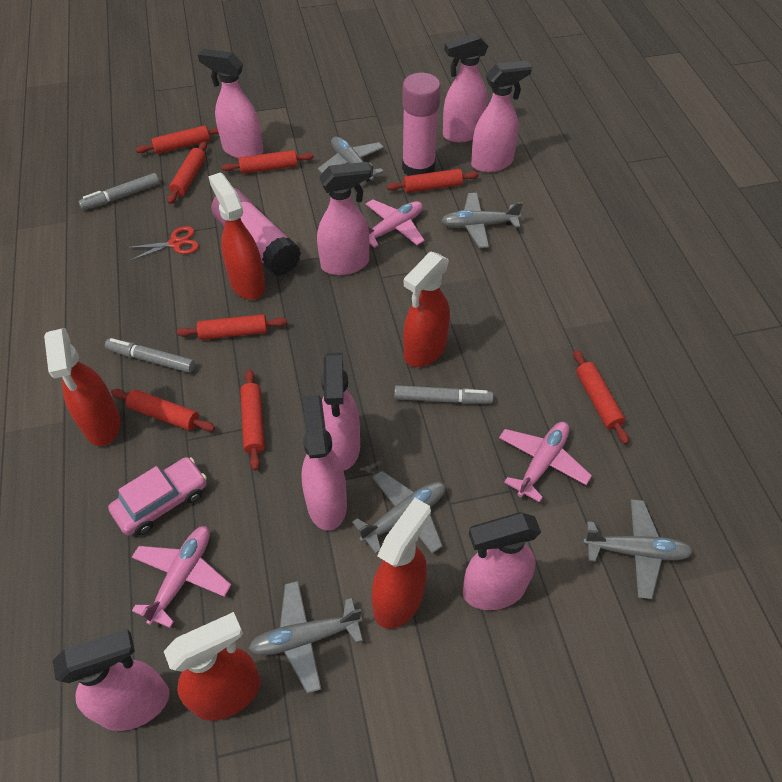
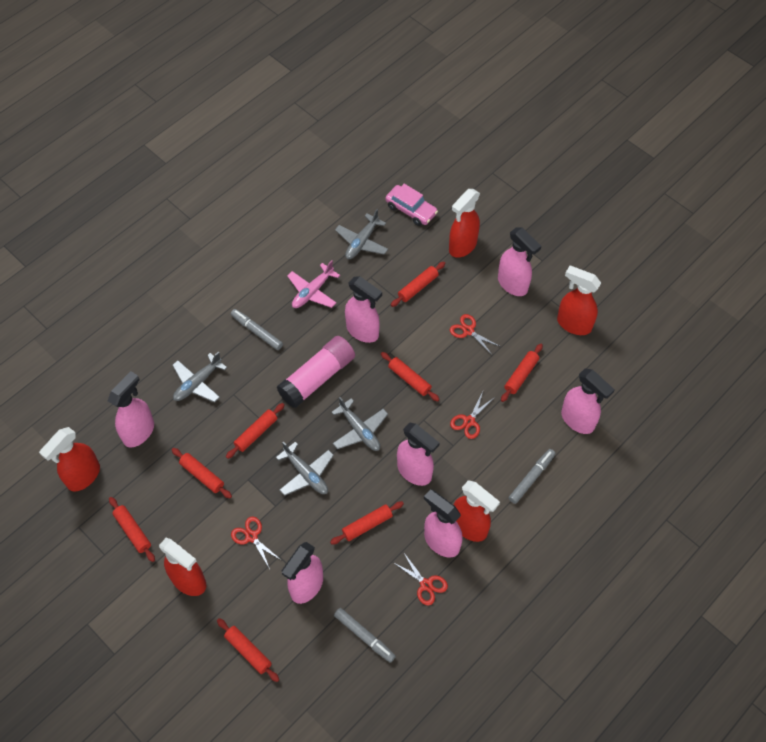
grey plane: [249,581,363,694] [317,136,384,182] [352,471,446,554] [441,193,523,248] [583,499,693,599] = 5 -> [172,352,227,403] [276,442,334,496] [331,397,388,451] [335,209,388,259] = 4
pink glue stick: [211,188,301,276] [402,73,441,176] = 2 -> [277,336,355,408] = 1
pink plane: [132,526,231,628] [366,199,425,248] [499,422,592,503] = 3 -> [287,260,340,308] = 1
pink spray bottle: [53,629,170,731] [198,49,263,159] [302,395,347,531] [317,162,371,275] [321,353,360,471] [443,33,488,142] [463,512,541,610] [471,61,532,172] = 8 -> [108,371,154,448] [282,542,323,604] [345,276,382,343] [397,422,439,486] [424,489,463,558] [498,227,541,296] [561,368,615,434] = 7
red scissors: [127,226,199,261] = 1 -> [231,516,281,569] [393,553,448,606] [450,314,501,355] [450,392,495,439] = 4

